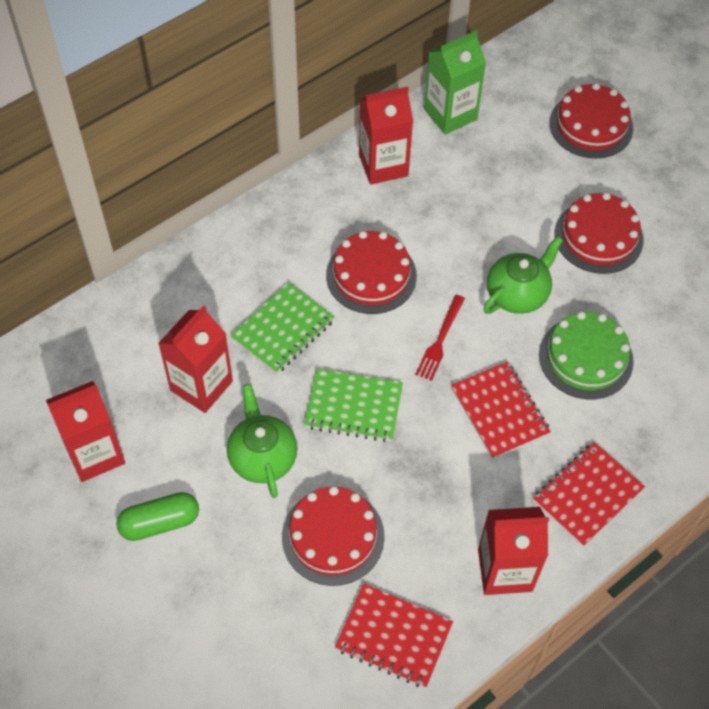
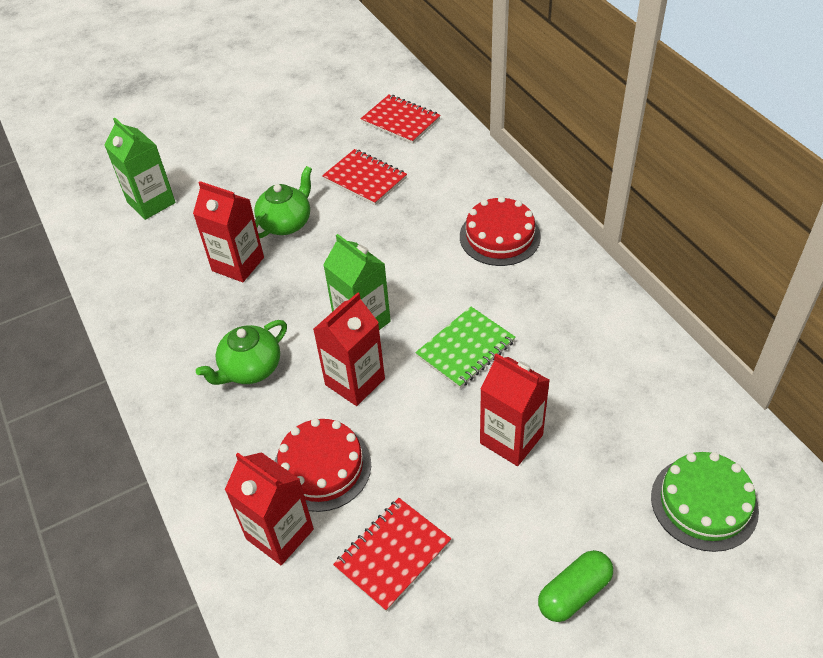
green carton: [424,30,486,135] = 1 -> [104,118,176,220] [323,234,391,330] = 2
green notebook: [230,282,334,374] [304,368,403,442] = 2 -> [415,307,515,388] = 1
red cake: [282,486,385,586] [326,231,417,314] [549,83,633,159] [555,193,644,274] = 4 -> [275,418,371,512] [460,196,541,266] = 2
red fork: [415,295,465,381] = 1 -> none = 0

